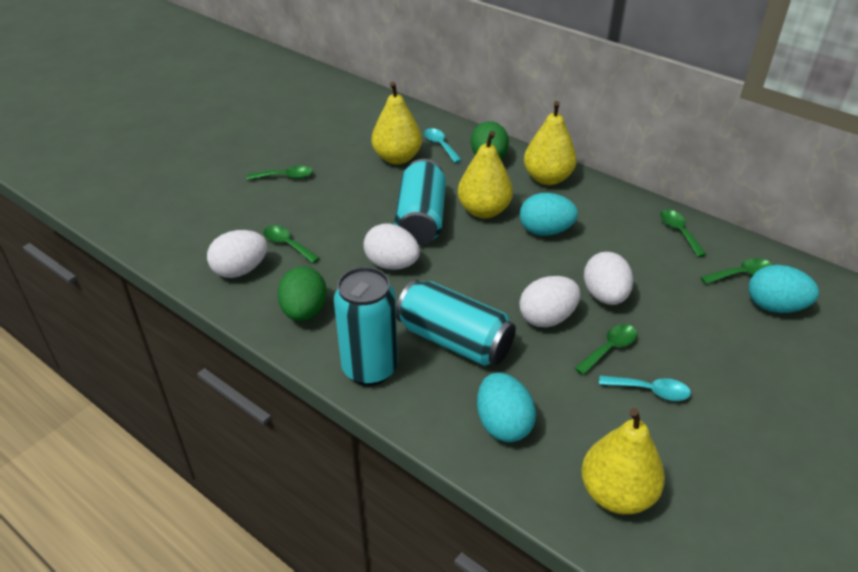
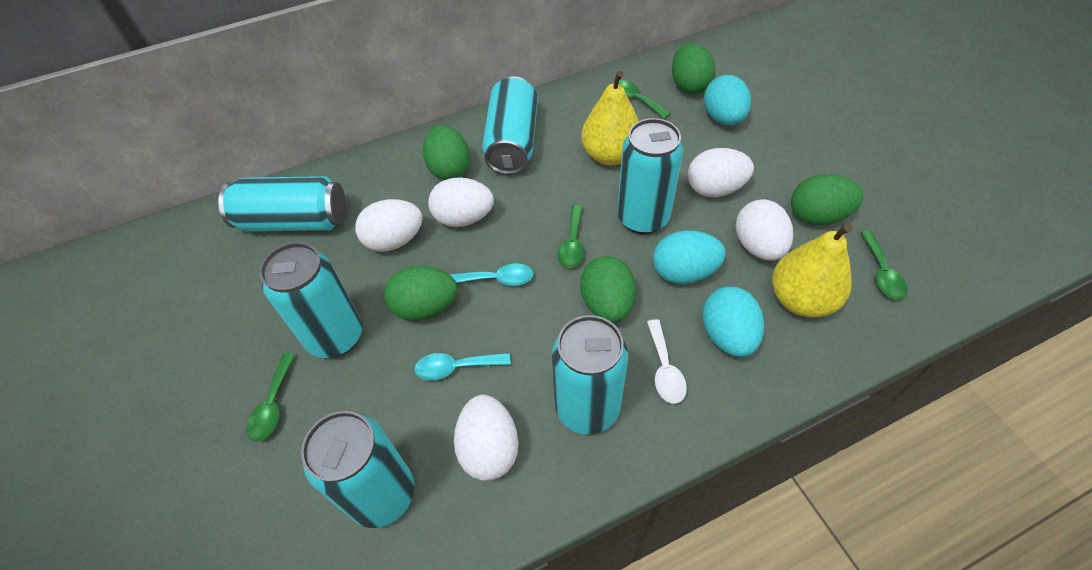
green egg: [277,266,327,321] [471,121,509,159] = 2 -> [384,266,458,321] [423,125,470,180] [580,256,636,323] [672,43,716,94] [791,174,863,225] = 5
green spoon: [247,166,313,180] [263,225,320,263] [574,324,637,375] [660,210,707,257] [700,258,772,284] = 5 -> [246,353,295,442] [557,205,584,268] [613,80,671,118] [860,231,907,300] = 4
turquoise can: [334,267,398,386] [394,159,446,245] [396,280,516,366] = 3 -> [218,176,346,231] [260,242,362,358] [301,411,414,528] [482,76,538,175] [552,315,628,435] [617,118,683,235] = 6
white egg: [207,230,267,278] [363,224,420,270] [519,276,581,327] [584,252,633,305] = 4 -> [355,199,423,252] [428,177,494,227] [454,395,518,481] [688,148,754,197] [735,199,793,261] = 5
white spoon: none = 0 -> [647,319,687,404] = 1
yellow pear: [372,82,422,165] [458,131,513,218] [524,101,577,185] [581,408,665,514] = 4 -> [582,71,639,165] [772,224,853,317] = 2

